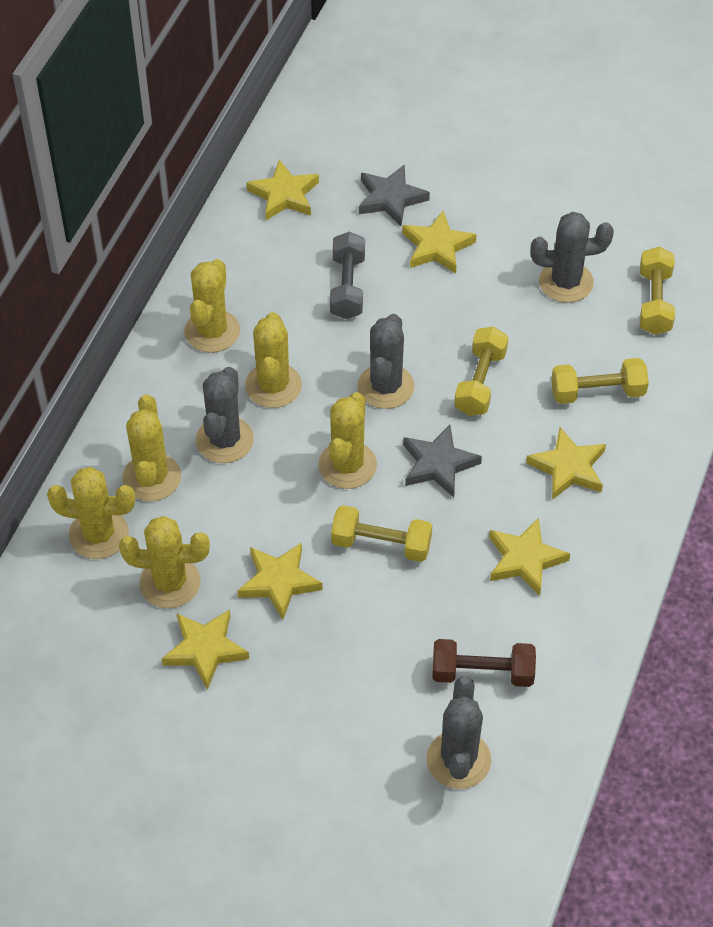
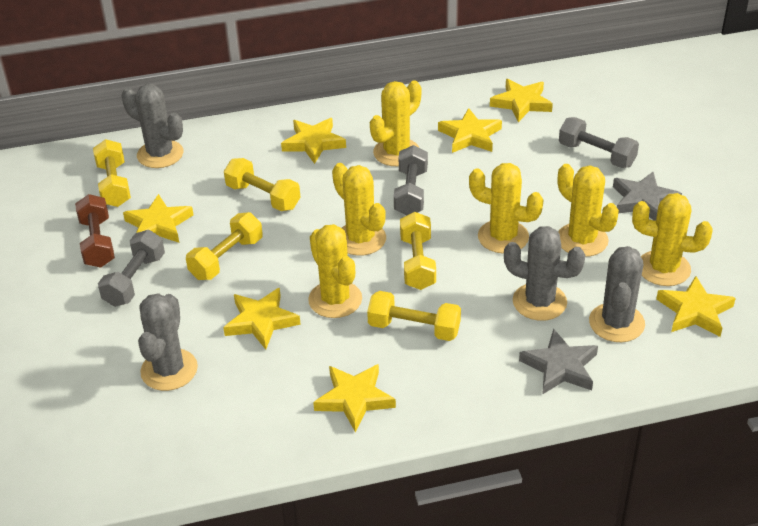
grey dumbbell: [330,232,365,319] = 1 -> [98,230,165,307] [394,145,428,215] [559,117,639,168] = 3
yellow dumbbell: [331,505,432,562] [454,326,508,416] [551,358,649,404] [640,247,675,335] = 4 -> [93,139,131,207] [186,212,263,280] [224,158,300,211] [367,291,461,341] [400,212,436,290] = 5
yellow star: [162,609,249,690] [238,543,323,620] [246,159,319,220] [402,211,477,273] [489,518,570,596] [526,427,606,500] = 6 -> [123,194,194,243] [223,288,301,349] [281,118,346,164] [313,364,396,432] [438,108,502,153] [490,79,553,122] [656,276,736,337] = 7

